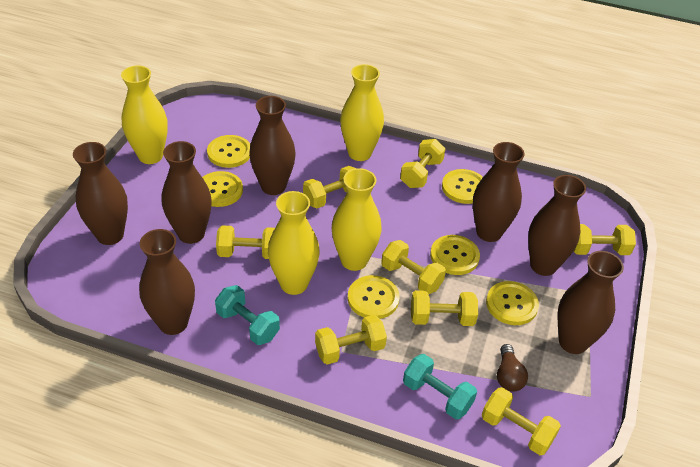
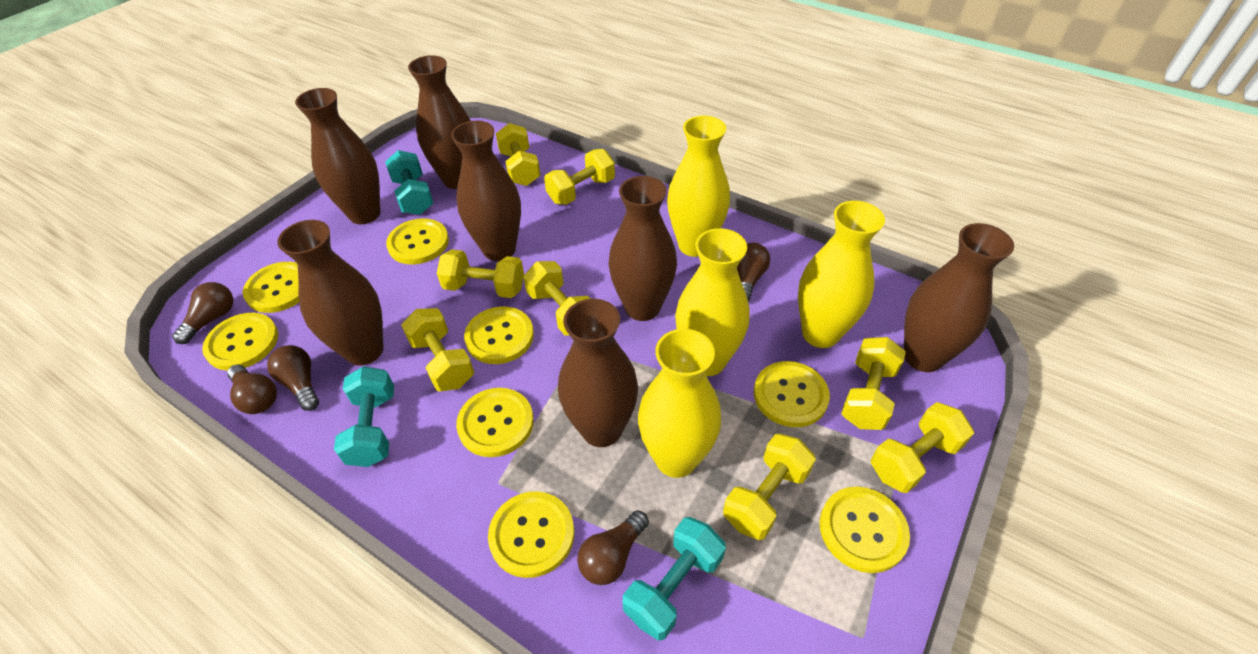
brown light bulb: [497,344,528,392] = 1 -> [172,282,233,344] [227,365,277,414] [267,345,319,411] [577,510,649,585] [737,243,770,302] = 5
turquoise dumbbell: [215,285,280,345] [403,354,477,419] = 2 -> [334,366,394,467] [385,150,434,215] [623,517,726,641] = 3
yellow button: [202,171,243,207] [207,135,250,168] [348,275,399,319] [430,235,480,275] [442,169,483,204] [486,281,539,325] = 6 -> [202,313,278,371] [243,262,299,313] [386,218,449,265] [456,388,534,457] [464,307,534,364] [488,491,574,578] [754,361,830,427] [820,487,910,573] = 8

